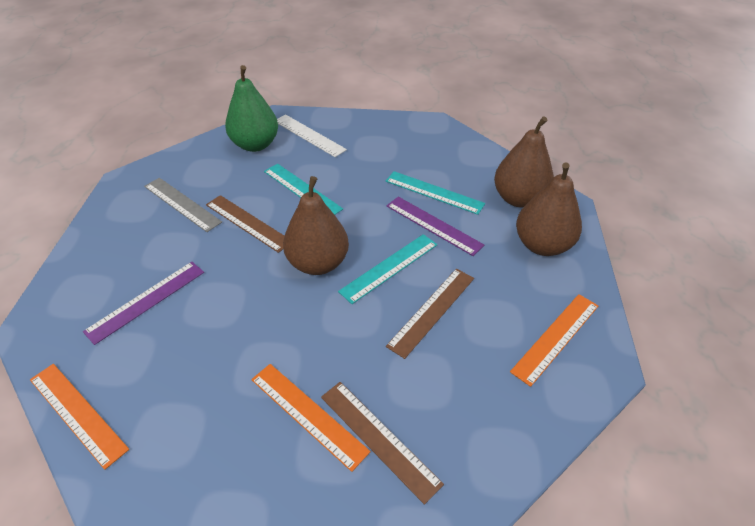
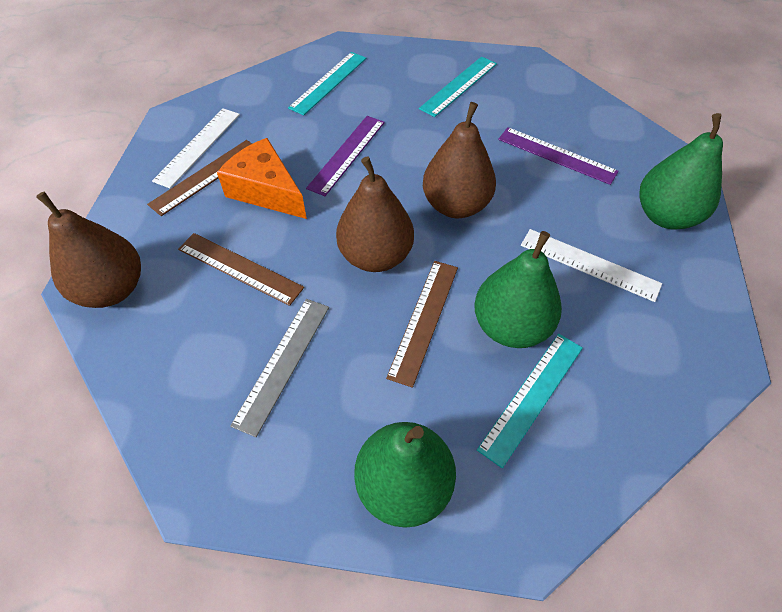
green pear: [225,65,278,152] = 1 -> [354,422,456,528] [474,231,562,348] [639,113,723,229] = 3
orange cheese: none = 0 -> [217,138,307,219] = 1
orange ruler: [30,364,129,470] [251,364,371,472] [510,294,598,387] = 3 -> none = 0
white ruler: [277,114,347,157] = 1 -> [152,108,240,188] [521,229,662,302] = 2

